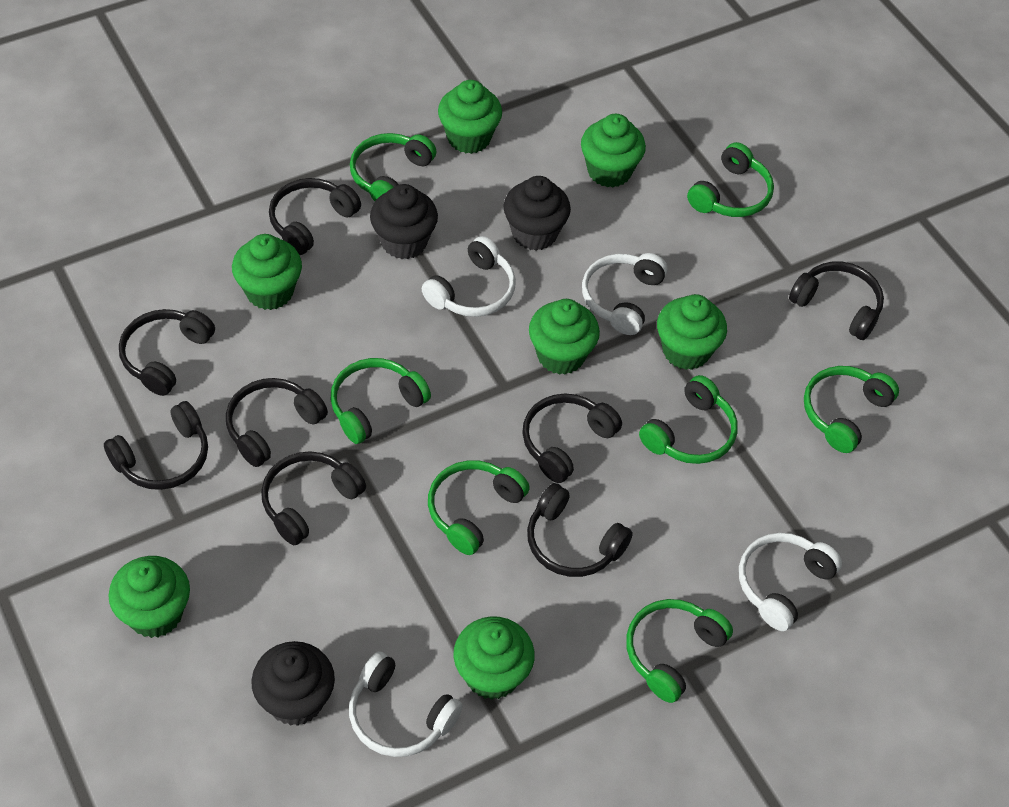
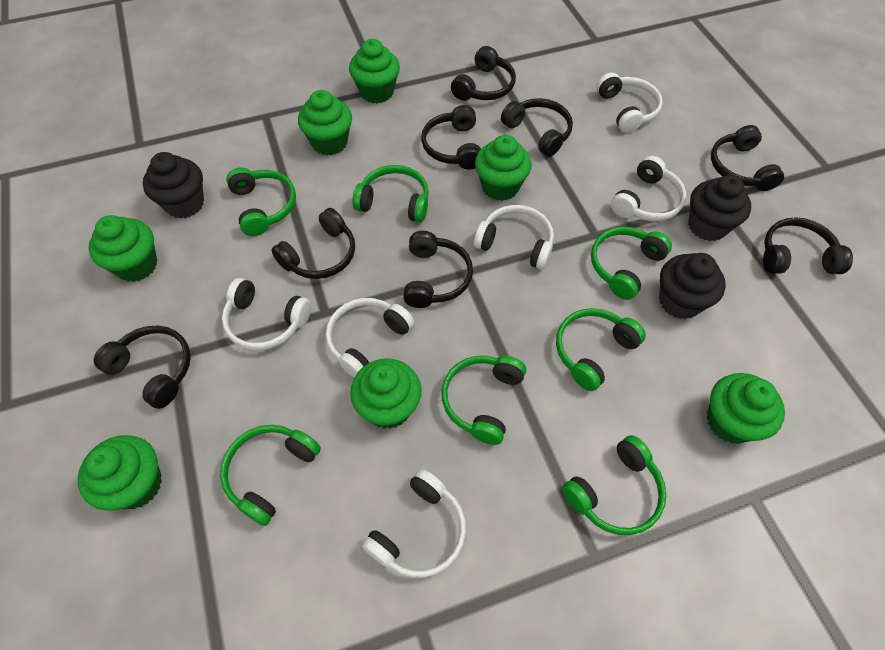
white headphones: [349,651,463,757] [422,236,516,317] [582,253,668,335] [739,533,842,631] = 4 -> [222,278,311,351] [326,298,414,378] [362,469,466,578] [474,205,554,270] [597,73,663,133] [611,156,686,221] = 6

